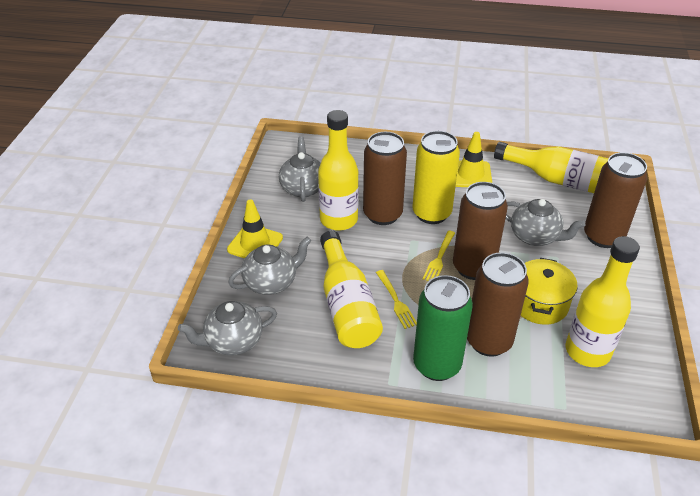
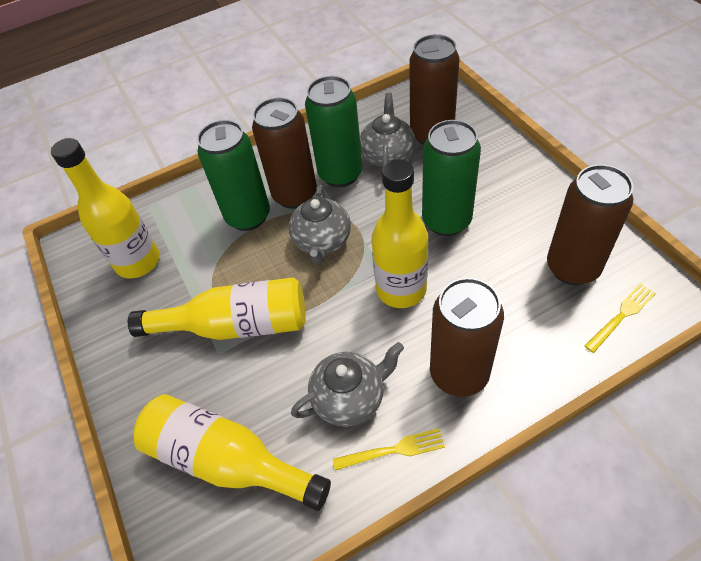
green can: [413,275,473,381] = 1 -> [197,120,270,231] [305,76,363,187] [422,120,481,236] = 3
grey teapot: [178,301,277,356] [228,237,311,295] [279,136,321,202] [506,199,585,246] = 4 -> [289,185,351,264] [291,342,404,427] [360,93,416,168] = 3
yellow can: [412,131,460,224] = 1 -> none = 0
yellow pot: [521,258,578,325] = 1 -> none = 0
yellow traffic cone: [227,200,283,258] [456,132,492,187] = 2 -> none = 0

